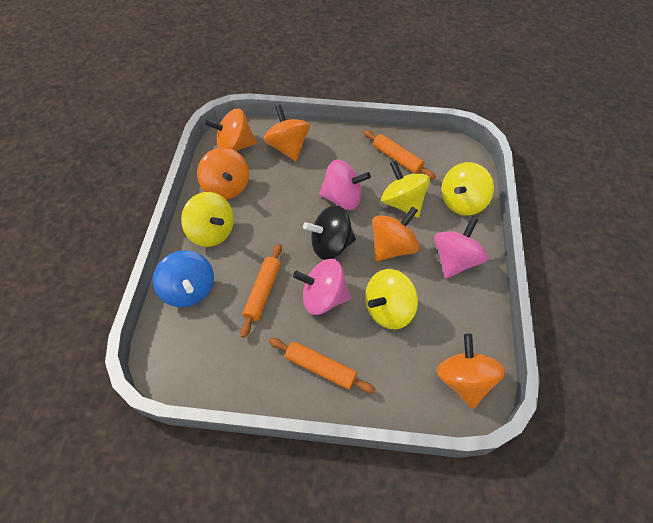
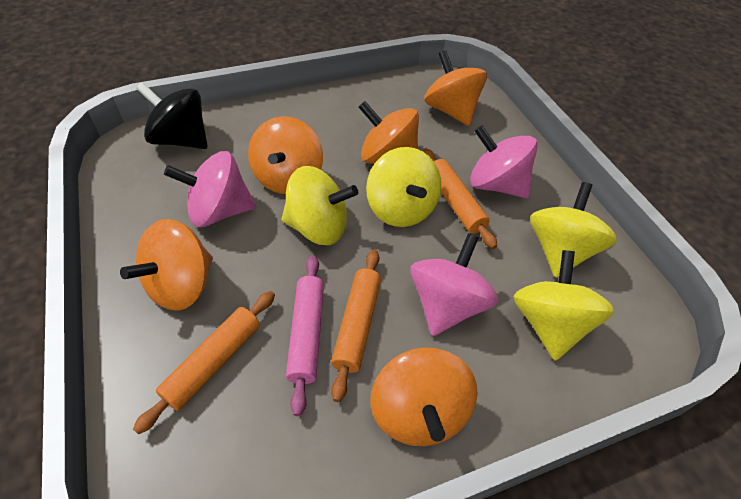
blue spinning top: [153,250,214,307] = 1 -> none = 0
pink rolling pin: none = 0 -> [286,255,324,416] = 1

